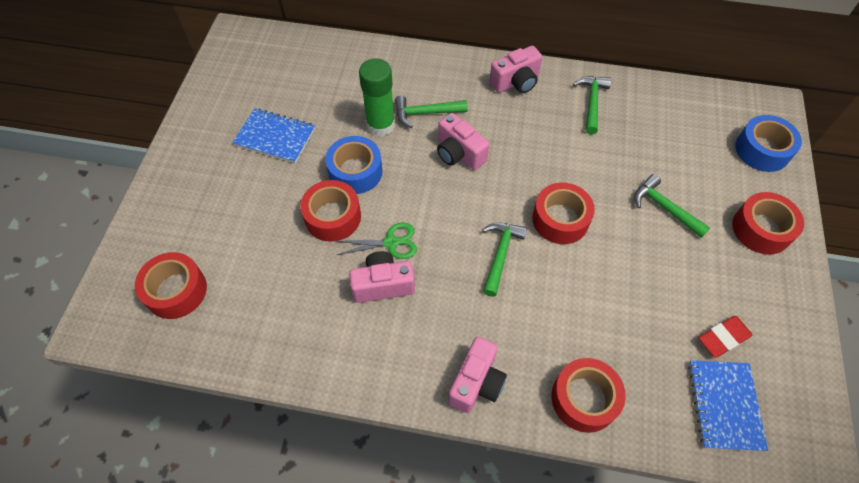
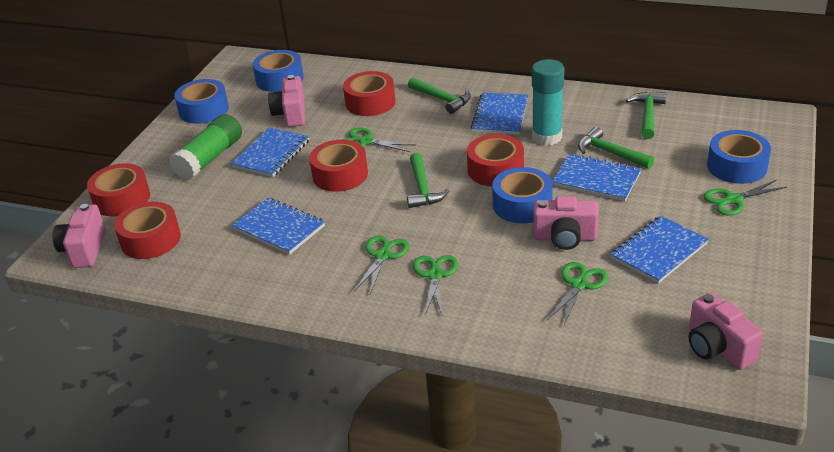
blue notebook: [232,108,315,163] [688,360,768,451] = 2 -> [231,127,310,177] [232,198,325,255] [471,93,528,135] [552,153,641,201] [611,216,709,284] = 5
blue tape: [325,136,383,194] [735,115,802,172] = 2 -> [174,79,229,124] [253,50,304,92] [492,167,553,223] [707,130,771,184] = 4
green scissors: [336,223,417,259] = 1 -> [344,128,415,152] [354,235,409,294] [413,255,458,315] [547,262,608,325] [704,180,787,215] = 5
red eraser: [699,316,753,358] = 1 -> none = 0
turquoise glue stick: none = 0 -> [532,59,565,146] = 1

